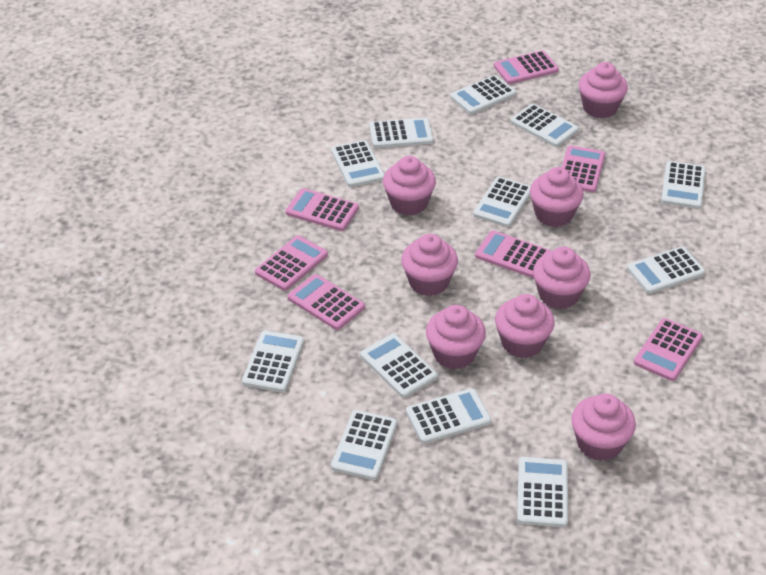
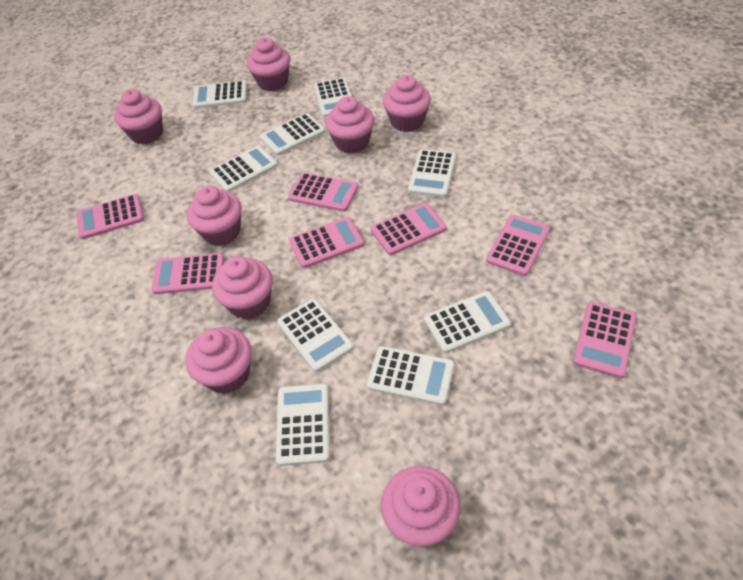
white calculator: [242,331,304,392] [331,140,385,187] [331,410,397,480] [360,334,438,398] [369,118,434,148] [406,388,491,444] [450,75,516,114] [473,176,531,227] [510,104,579,147] [517,457,568,527] [627,247,705,294] [661,161,706,209] = 12 -> [192,80,247,109] [209,146,278,192] [260,113,325,156] [276,384,330,466] [277,299,354,372] [314,77,352,118] [367,346,454,405] [408,149,456,197] [424,291,511,353] = 9

